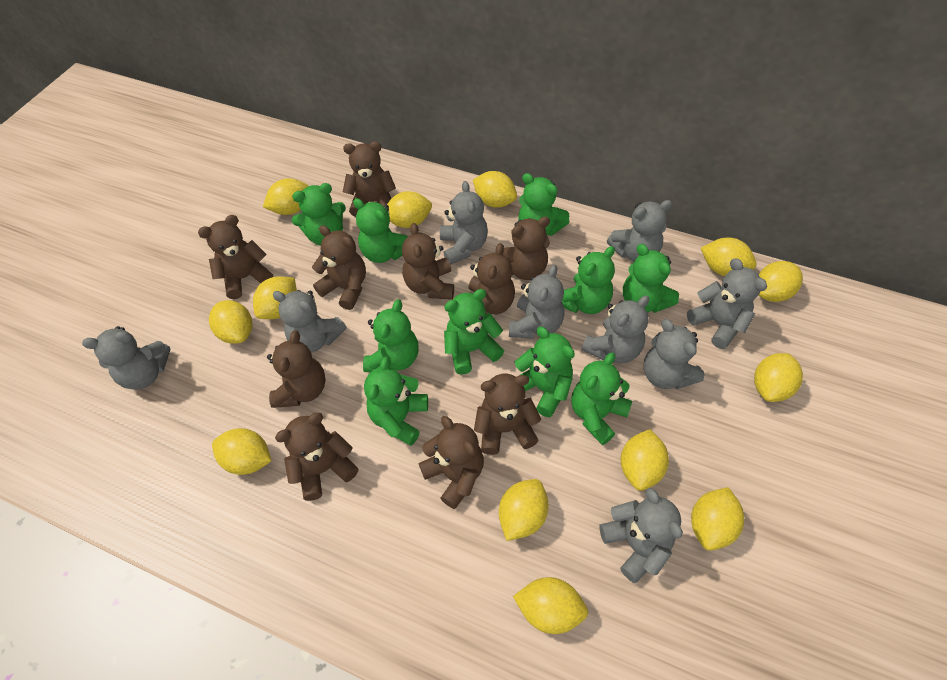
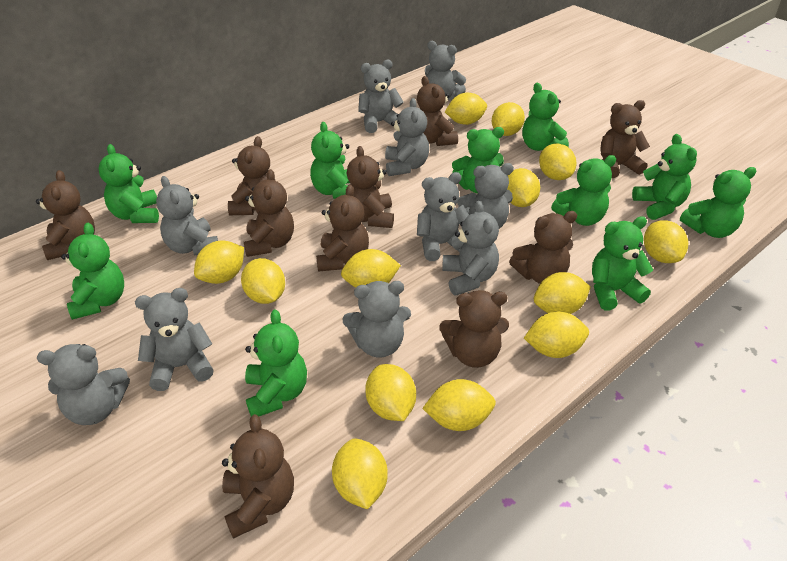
grey teddy bear: [82,326,171,390] [273,290,347,352] [440,181,488,265] [509,265,564,339] [581,295,649,363] [599,487,683,583] [607,200,672,262] [643,319,705,389] [687,258,767,349] = 9 -> [37,344,130,425] [135,288,214,391] [156,176,218,256] [343,281,411,358] [358,60,404,133] [385,98,429,176] [417,172,469,261] [425,41,466,101] [442,201,499,295] [457,163,514,229] = 10

